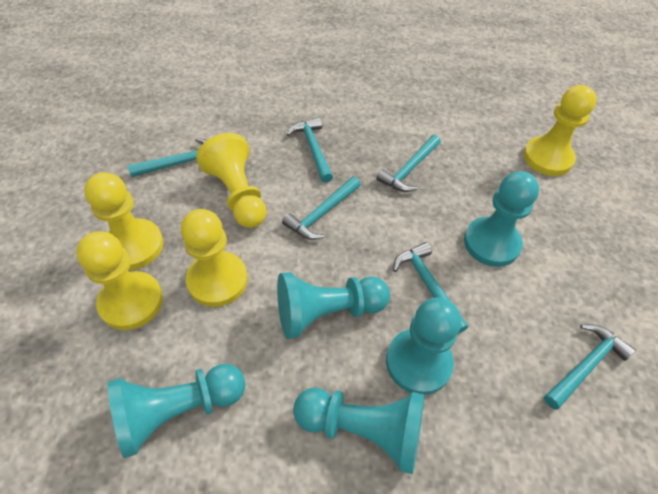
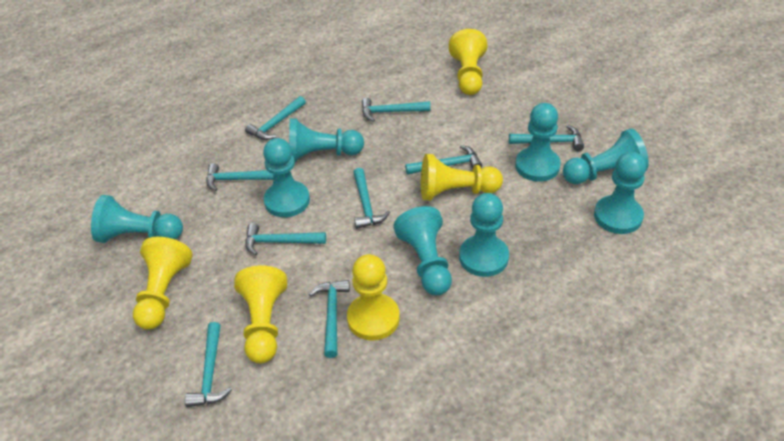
turquoise hammer: [128,138,207,177] [282,176,361,240] [287,117,333,183] [376,135,441,192] [393,242,468,334] [544,324,636,410] = 6 -> [185,322,232,407] [206,163,273,191] [245,96,306,140] [245,223,326,255] [309,280,350,358] [353,168,390,229] [362,98,431,122] [405,145,482,175] [509,125,584,151] = 9
turquoise pawn: [108,364,246,458] [277,272,390,339] [293,388,425,474] [386,297,461,395] [464,171,539,267] = 5 -> [91,195,183,243] [263,138,310,217] [289,118,364,162] [394,206,452,295] [459,193,509,277] [515,103,561,181] [563,129,649,184] [594,152,646,234] = 8

